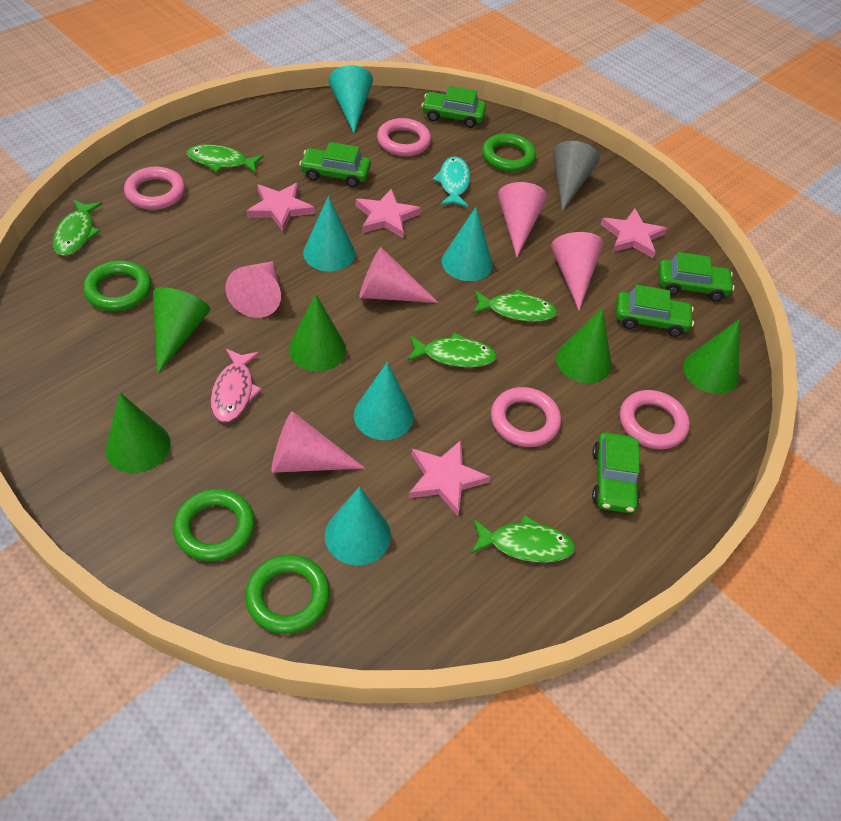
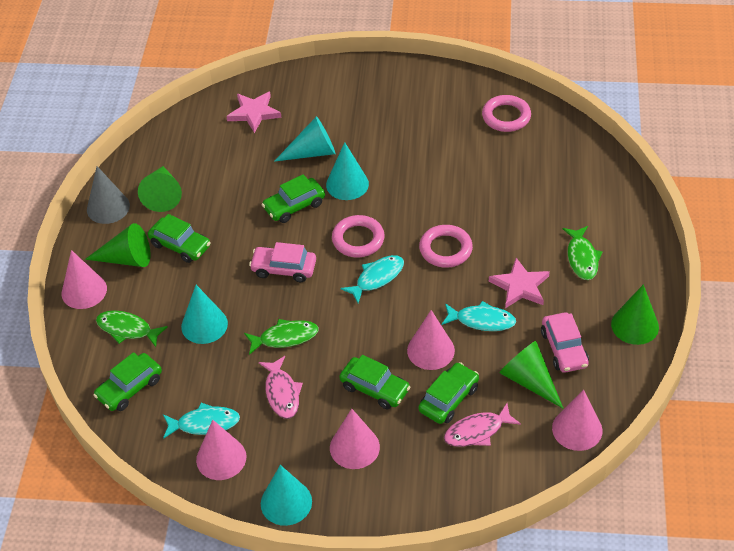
green cone: [105,393,171,473] [153,287,210,375] [289,294,346,372] [556,308,611,383] [683,319,740,394] = 5 -> [85,223,150,267] [138,166,182,212] [499,341,563,408] [611,284,659,345] = 4
green fish: [53,200,102,256] [187,145,264,173] [407,333,497,368] [471,515,575,563] [472,289,557,322] = 5 -> [96,310,168,347] [244,319,319,355] [563,226,603,280] = 3
green ring: [83,260,152,311] [173,489,255,562] [245,554,330,634] [482,133,536,172] = 4 -> none = 0
pink car: none = 0 -> [249,242,316,282] [541,312,589,373] = 2
pink fish: [211,349,261,423] = 1 -> [259,356,303,419] [444,403,521,447] = 2
pink ring: [124,166,185,210] [377,118,431,156] [491,387,561,447] [620,390,690,449] = 4 -> [332,215,385,258] [419,225,473,268] [482,95,531,132] = 3
pink star: [247,183,315,231] [356,188,421,238] [409,440,490,516] [600,208,667,258] = 4 -> [226,92,281,133] [489,258,550,308] = 2
turquoise cone: [303,196,355,272] [325,487,391,565] [329,65,373,133] [354,362,414,440] [442,207,493,281] = 5 -> [181,285,228,344] [261,465,312,526] [274,116,335,162] [326,142,369,200] = 4
turquoise fish: [433,156,470,207] = 1 -> [163,403,240,439] [341,255,404,303] [441,301,516,331] = 3

